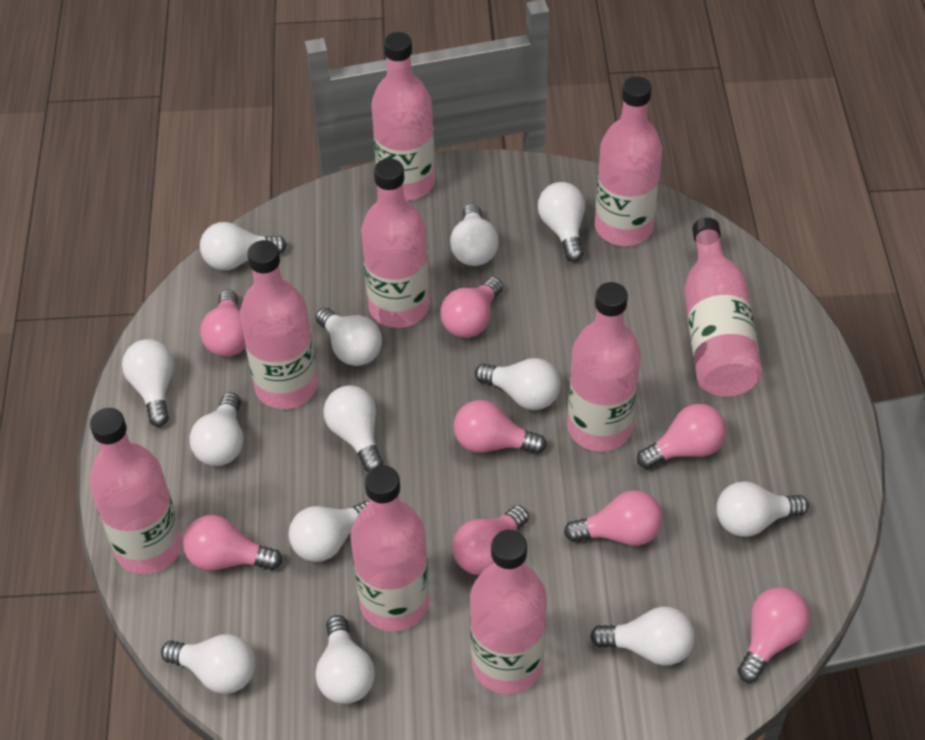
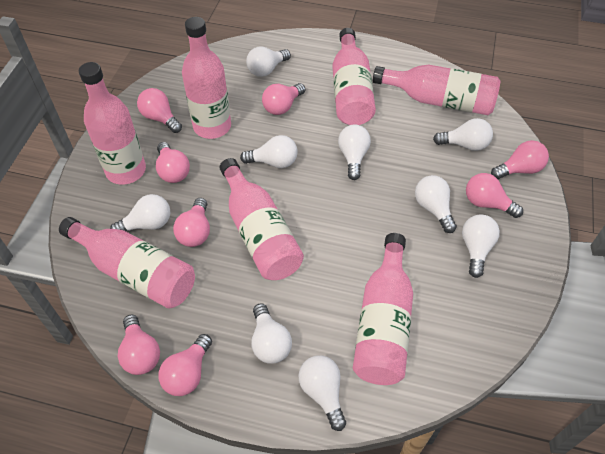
pink bottle: [89,408,182,574] [240,240,318,409] [350,465,430,631] [361,158,430,328] [371,32,435,201] [470,530,547,694] [567,282,641,452] [595,77,662,246] [684,218,762,397] = 9 -> [59,217,195,309] [79,62,146,185] [182,17,231,139] [220,158,304,280] [333,28,376,125] [353,233,413,385] [373,65,500,115] = 7
white light bulb: [122,339,174,427] [161,634,256,694] [190,392,243,466] [200,222,287,270] [289,501,369,562] [315,308,382,366] [315,615,375,704] [323,385,383,472] [450,204,499,266] [475,358,561,410] [538,182,585,262] [590,607,695,666] [716,481,809,537] = 13 -> [110,194,170,232] [240,135,298,168] [246,47,291,77] [251,303,292,364] [299,355,346,431] [338,124,371,180] [415,175,457,233] [433,118,493,151] [462,215,500,278] = 9

